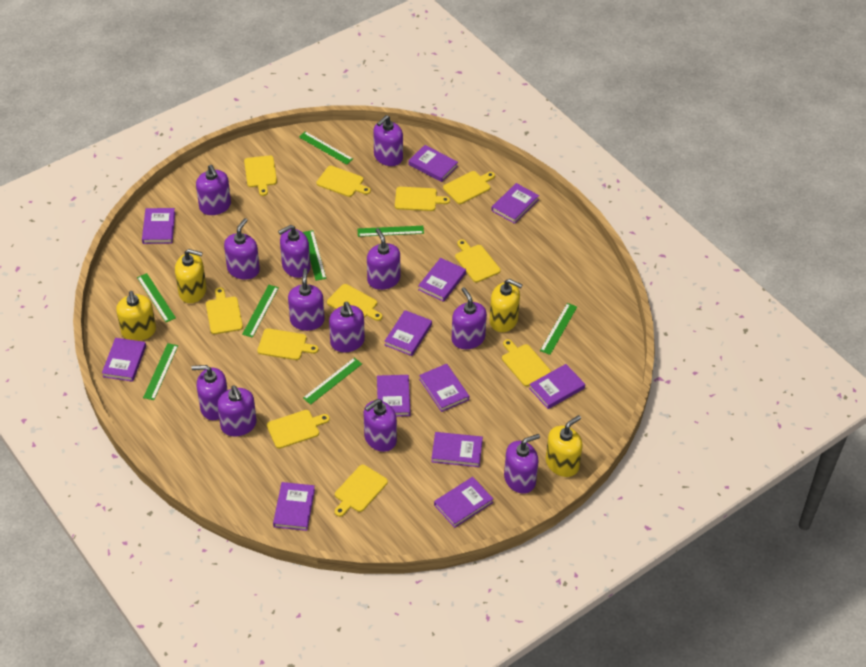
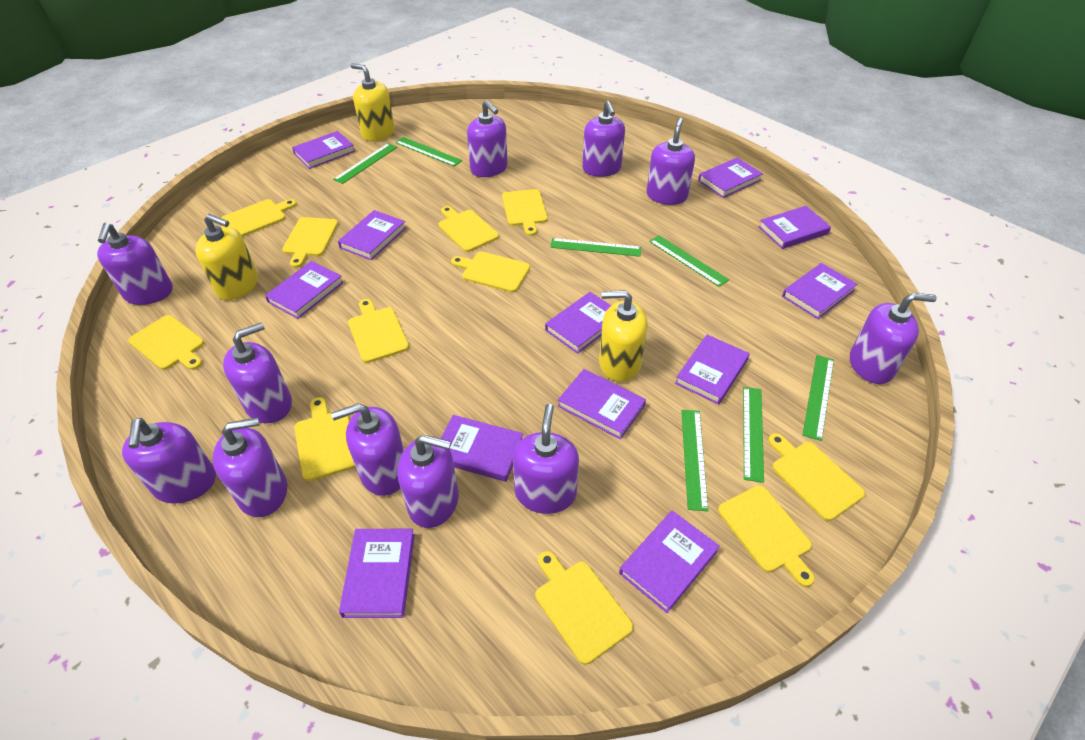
green ruler: [137,273,176,322] [143,343,178,400] [242,285,279,338] [299,131,353,165] [303,230,326,281] [303,358,362,405] [358,226,424,237] [540,303,577,355] = 8 -> [333,143,397,184] [395,137,462,167] [550,238,642,257] [649,235,729,287] [681,410,708,511] [743,387,764,483] [803,355,834,441] = 7
purple soap dispenser: [192,365,228,420] [196,165,231,215] [217,386,257,436] [224,218,260,280] [278,225,310,278] [288,268,325,331] [329,302,365,352] [364,399,397,452] [367,228,400,290] [373,115,403,166] [452,287,487,349] [504,434,540,494] = 12 -> [97,223,173,305] [122,418,216,504] [213,417,287,517] [223,322,292,423] [331,403,404,496] [397,435,459,528] [467,100,508,177] [513,404,579,514] [582,101,625,177] [646,118,695,205] [850,293,937,384] = 11
yellow soap dispenser: [116,291,156,341] [175,249,207,303] [490,279,523,332] [546,415,583,477] = 4 -> [196,214,258,300] [351,63,395,141] [599,290,648,382] = 3

